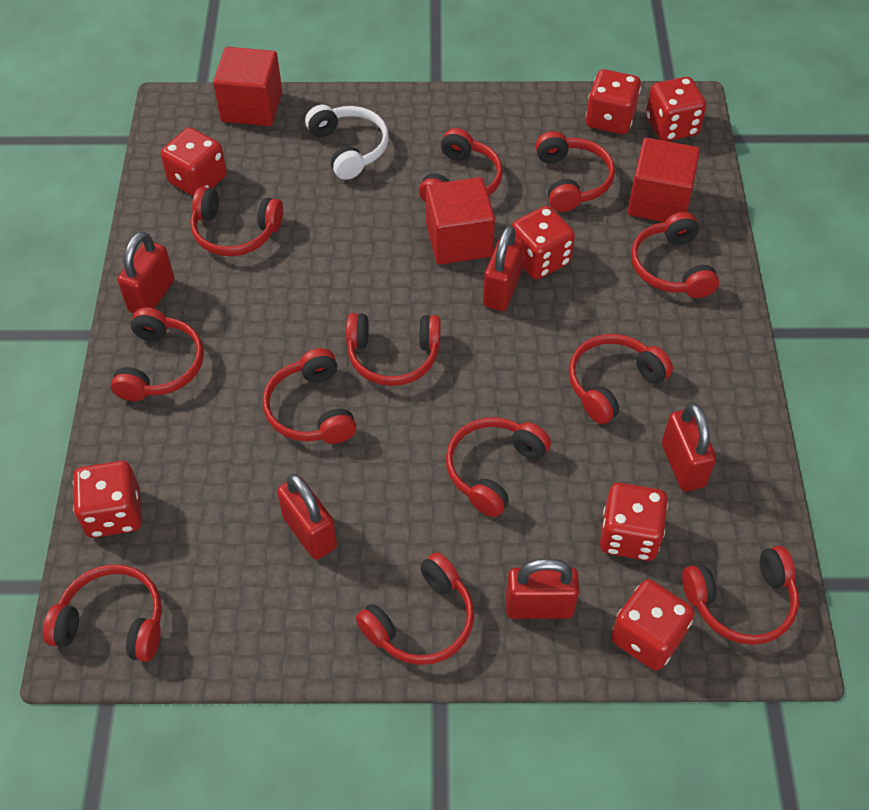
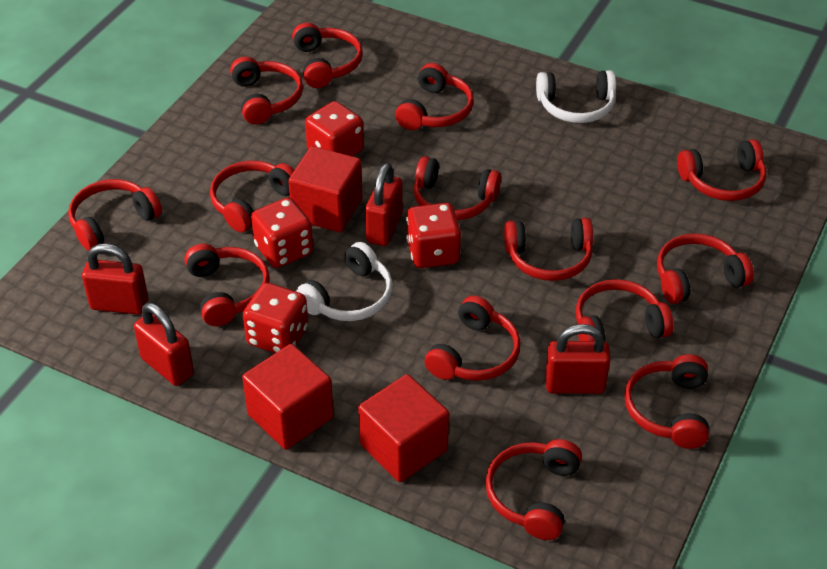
red dice: [73,461,142,538] [161,128,227,197] [512,206,575,280] [586,69,641,134] [600,483,668,561] [611,579,695,670] [646,77,706,141] = 7 -> [243,283,308,353] [251,198,313,268] [305,101,364,156] [406,203,461,268] = 4
red headphones: [43,564,162,662] [111,308,204,401] [190,187,283,256] [263,348,357,444] [346,313,441,386] [356,552,474,665] [419,128,503,202] [446,417,551,517] [535,131,615,212] [569,334,673,424] [631,212,719,298] [682,546,799,645] = 12 -> [68,179,162,251] [185,244,270,326] [210,161,294,232] [230,56,303,125] [292,22,363,88] [395,63,474,130] [414,156,501,220] [424,296,520,381] [485,439,582,540] [504,218,593,281] [575,279,674,341] [624,354,709,449] [657,233,754,304] [677,139,766,201] = 14
red padlock: [117,231,174,313] [277,474,337,560] [483,225,524,311] [506,558,579,619] [662,403,716,492] = 5 -> [82,243,148,315] [134,302,194,386] [365,163,403,246] [545,324,611,394] = 4
white headphones: [305,105,389,180] = 1 -> [296,242,393,321] [536,70,616,123] = 2

